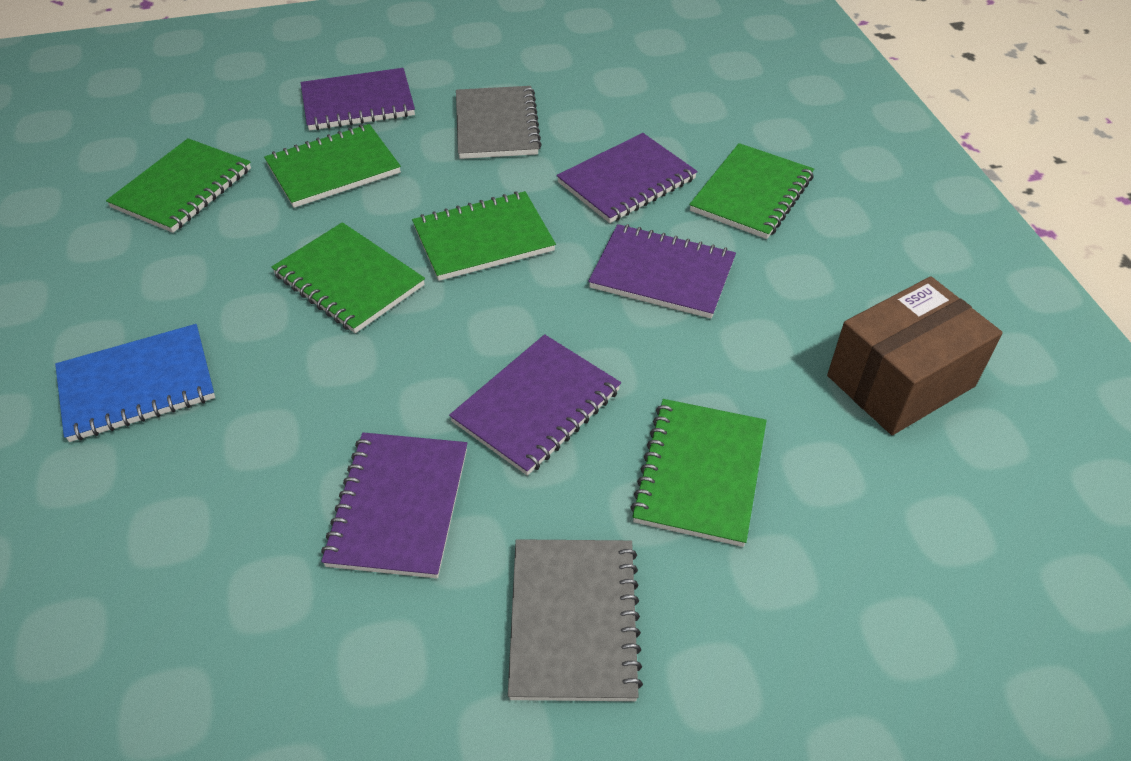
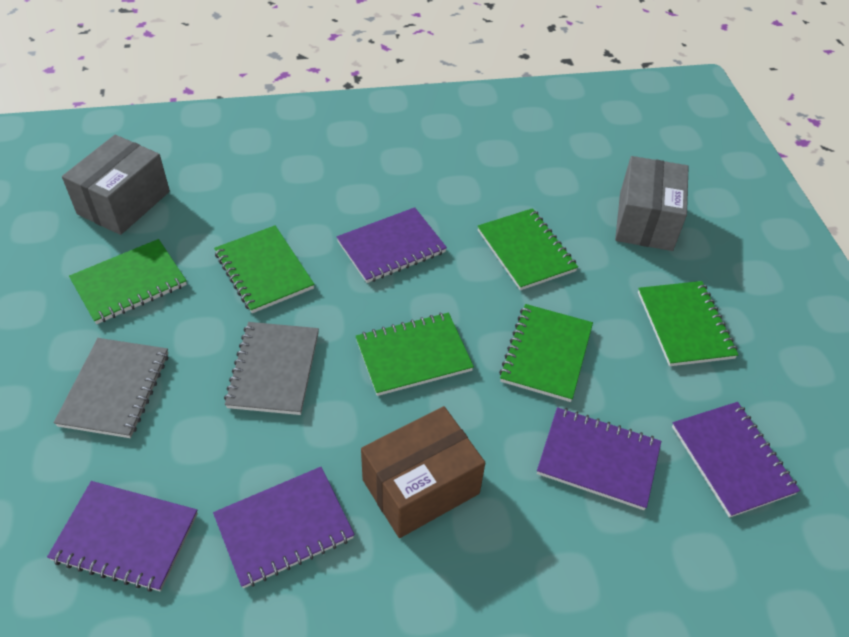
blue notebook: [55,324,215,442] = 1 -> none = 0
grey box: none = 0 -> [62,135,170,235] [615,156,688,251] = 2

